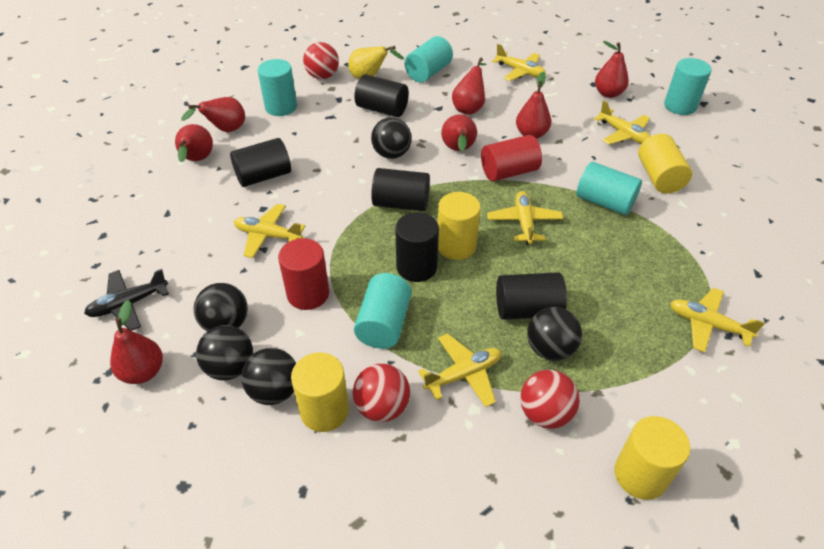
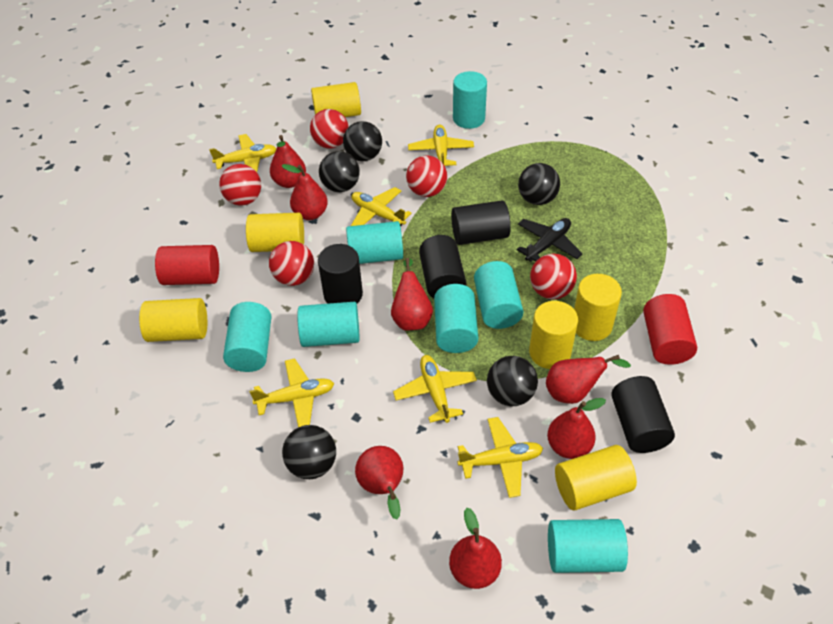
black cylinder: [230,138,291,187] [354,74,409,117] [371,168,430,211] [395,212,439,282] [496,272,567,320] = 5 -> [318,244,363,304] [419,235,466,298] [451,200,511,245] [611,376,675,453] = 4
red ball: [303,42,339,79] [353,364,410,422] [520,370,580,429] = 3 -> [219,164,261,206] [269,241,314,286] [310,109,349,149] [406,155,447,197] [530,254,577,299] = 5
turquoise cylinder: [257,59,297,116] [354,273,411,349] [404,36,453,83] [576,162,642,215] [664,58,712,115] = 5 -> [223,302,272,372] [297,302,360,347] [346,221,403,264] [434,284,478,353] [453,71,487,129] [474,261,523,329] [548,519,628,573] = 7
yellow cylinder: [291,352,349,432] [438,192,481,260] [615,416,690,500] [638,134,692,193] = 4 -> [139,298,207,342] [246,213,304,252] [311,82,361,117] [529,301,578,369] [555,445,637,510] [574,274,622,341] = 6
yellow pear: [348,46,404,79] = 1 -> none = 0

